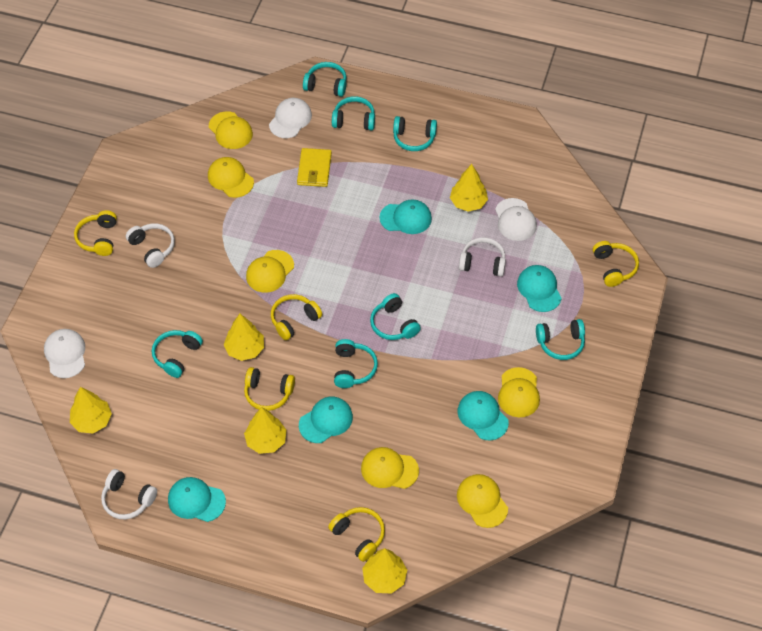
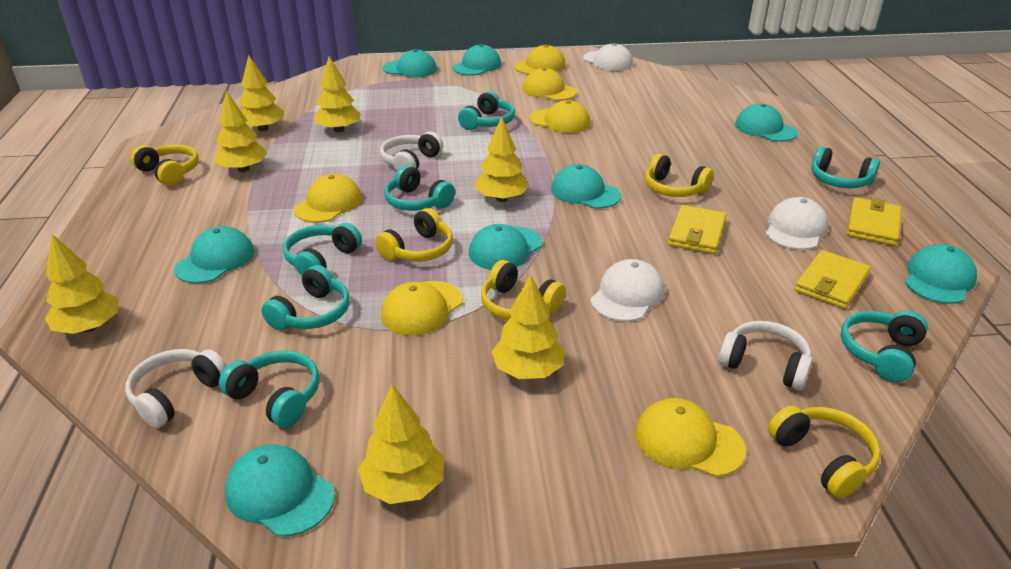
turquoise cap: [168,477,226,522] [299,397,353,443] [379,199,432,234] [458,391,509,440] [517,265,562,312] = 5 -> [174,226,254,283] [225,444,335,537] [383,49,437,77] [453,44,501,75] [469,224,542,270] [551,164,622,209] [735,104,798,142] [905,244,977,304] = 8
yellow tree: [70,387,112,433] [223,314,264,361] [244,407,287,454] [362,548,407,594] [450,164,488,212] = 5 -> [45,234,119,334] [214,91,268,172] [239,55,284,131] [313,56,361,132] [358,384,444,504] [475,116,529,202] [491,274,564,379] = 7
yellow wallet: [297,148,332,187] = 1 -> [668,205,726,254] [795,250,871,309] [846,197,901,246] = 3

